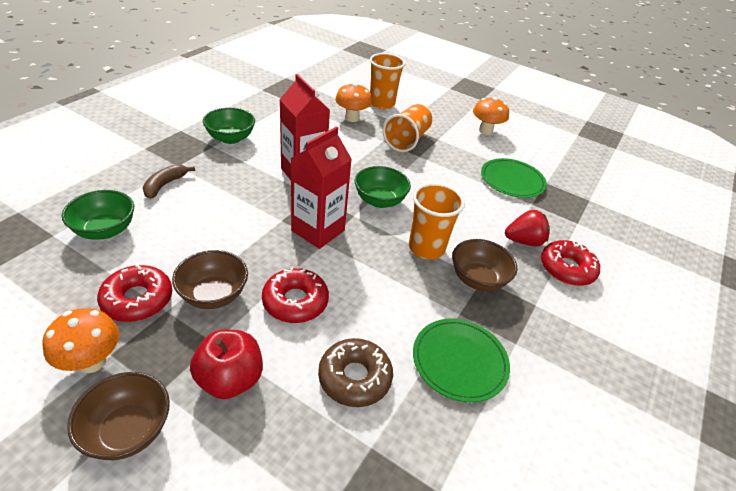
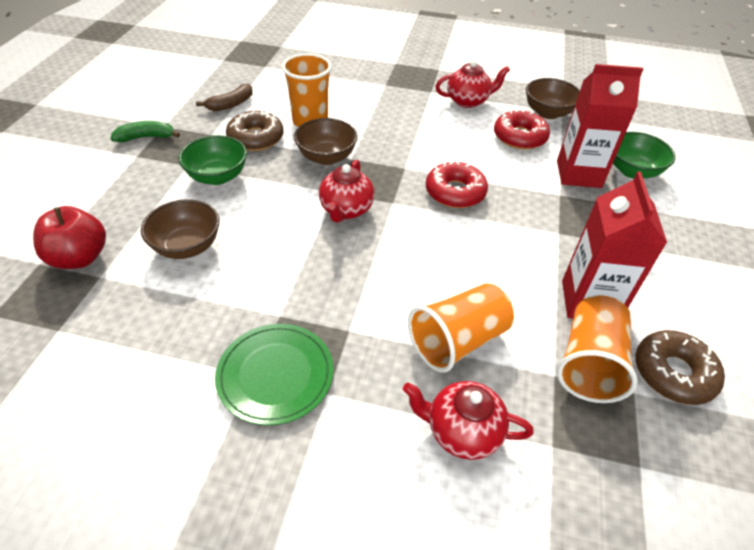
brown donut: [318,338,393,407] = 1 -> [226,110,284,151] [635,330,725,405] = 2
green banana: none = 0 -> [110,121,180,142] = 1
green bowl: [62,190,134,240] [203,107,255,144] [355,166,411,208] = 3 -> [179,135,247,185] [613,132,676,179] = 2
green plate: [413,318,510,402] [481,158,547,198] = 2 -> [215,324,333,425] = 1
orange mushroom: [42,308,119,373] [335,83,372,122] [473,97,509,135] = 3 -> none = 0
red donut: [97,264,172,322] [262,267,329,323] [541,240,600,286] = 3 -> [426,161,488,208] [494,109,550,150] = 2
red strawberry: [505,210,550,246] = 1 -> none = 0
red teapot: none = 0 -> [319,160,375,223] [403,381,534,460] [435,60,510,108] = 3

